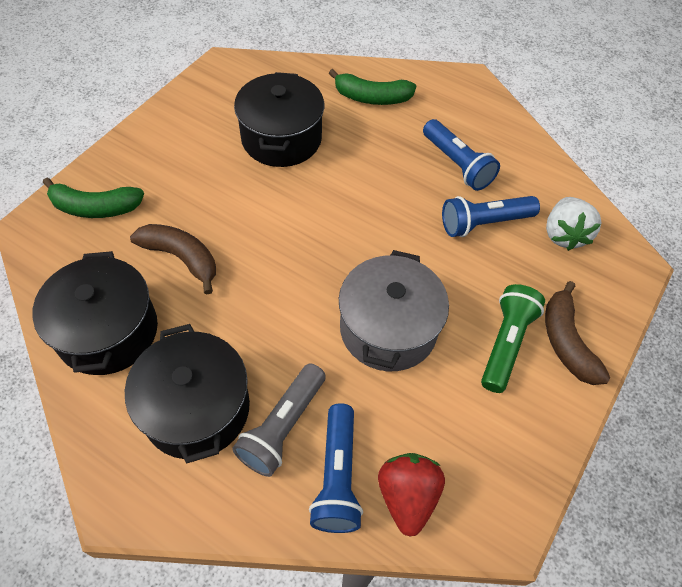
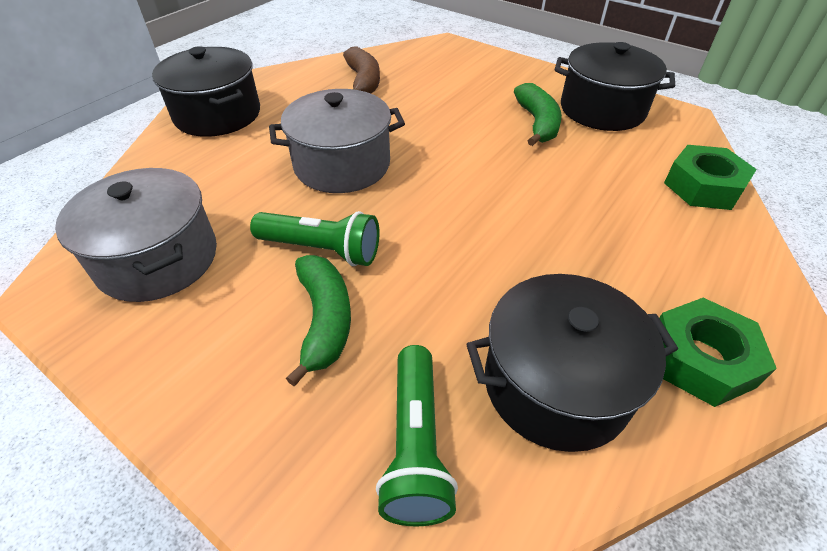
blue flashlight: [309,403,363,533] [423,119,500,191] [442,196,540,237] = 3 -> none = 0
brown banana: [130,224,216,294] [545,281,610,385] = 2 -> [343,46,380,94] = 1
green flashlight: [481,284,545,393] = 1 -> [250,211,380,266] [376,345,458,526] = 2
green nut: none = 0 -> [659,298,777,407] [664,145,757,210] = 2
grey flashlight: [232,363,326,477] = 1 -> none = 0
grey pot: [339,250,449,371] = 1 -> [55,168,217,302] [269,89,405,193] = 2
red strawberry: [378,453,445,537] = 1 -> none = 0
white strawberry: [546,197,602,251] = 1 -> none = 0

